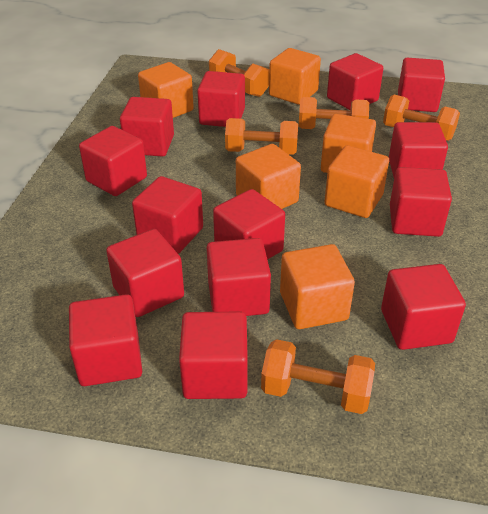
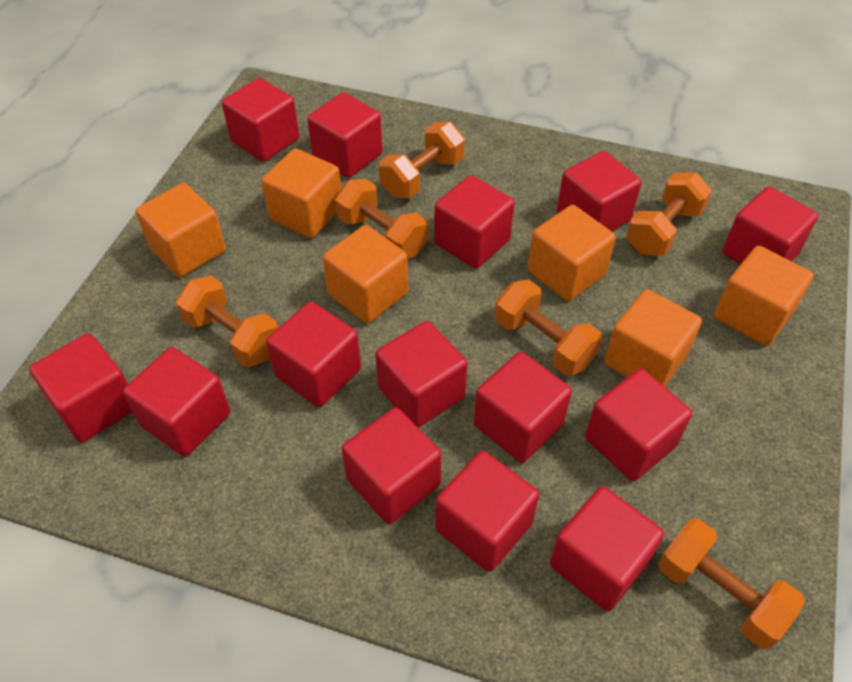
orange dumbbell: [209,49,269,97] [225,118,298,155] [261,339,375,414] [299,97,369,129] [383,95,460,141] = 5 -> [176,276,278,368] [335,179,428,258] [379,122,465,198] [495,279,602,376] [626,173,712,256] [658,519,805,649] = 6

